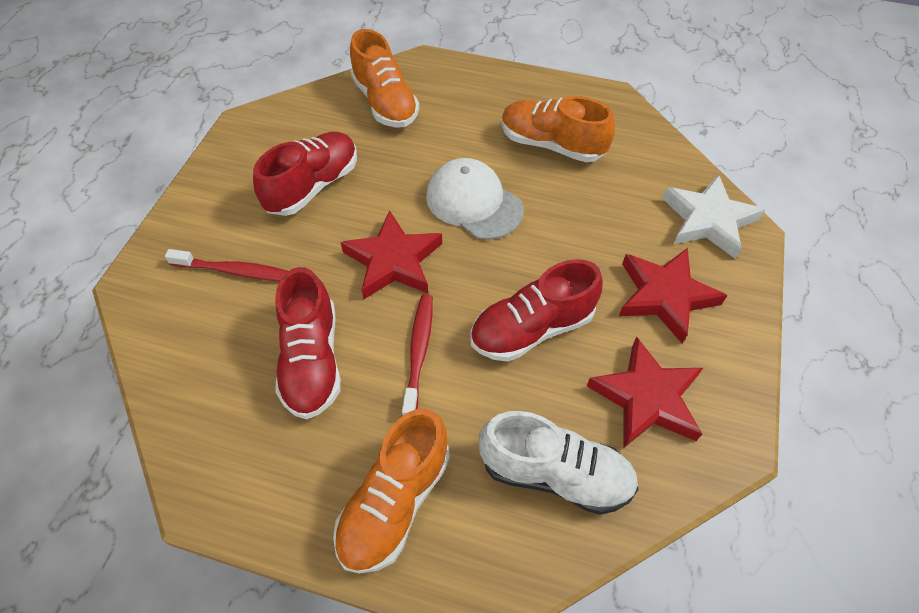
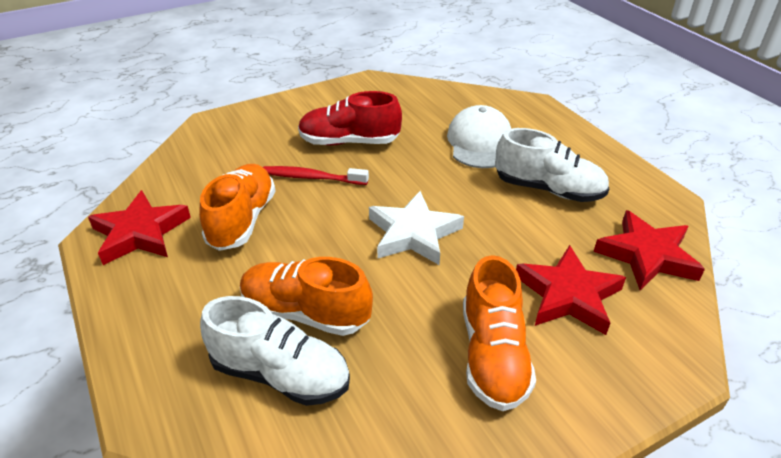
red shoe: [253,132,357,216] [275,267,341,419] [470,259,603,362] = 3 -> [298,91,402,145] = 1
red toothbrush: [165,249,288,281] [402,294,433,416] = 2 -> [263,166,369,185] = 1
white shoe: [479,411,639,515] = 1 -> [200,296,350,406] [495,128,609,202] = 2

